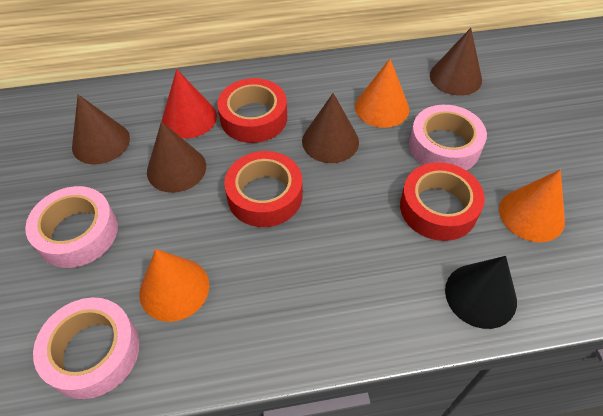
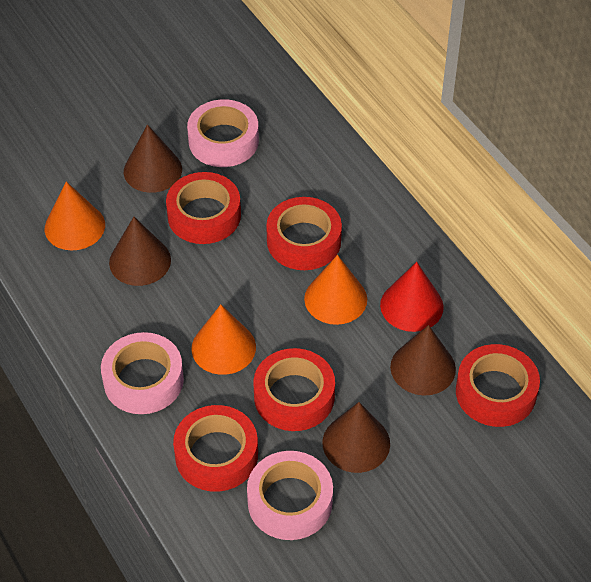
black cone: [445,256,517,329] = 1 -> none = 0
red tape: [217,78,287,143] [224,151,303,227] [400,162,485,241] = 3 -> [166,172,241,244] [173,405,258,492] [253,348,335,431] [266,197,342,270] [456,344,540,427] = 5

